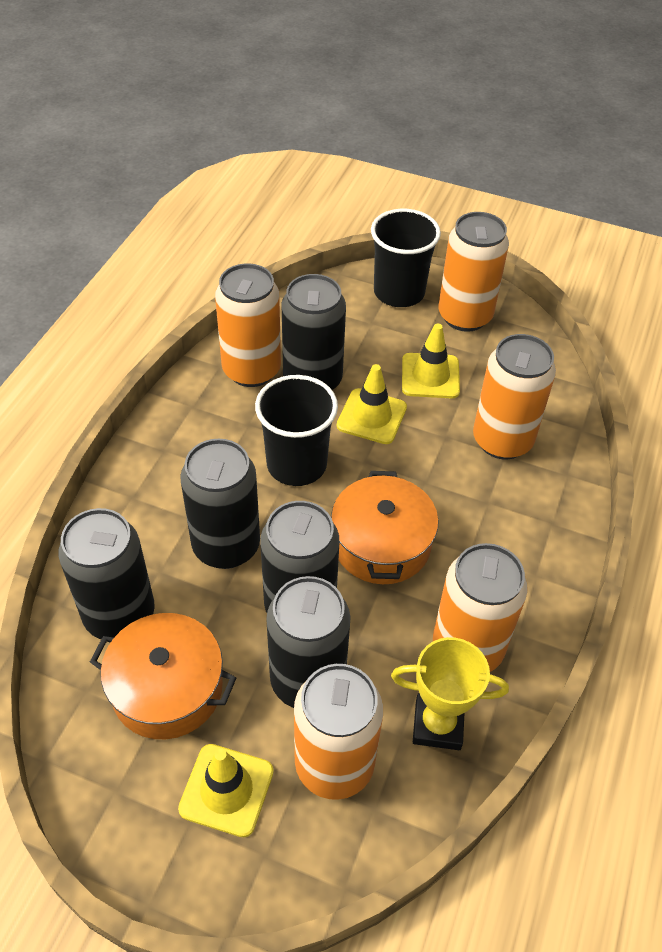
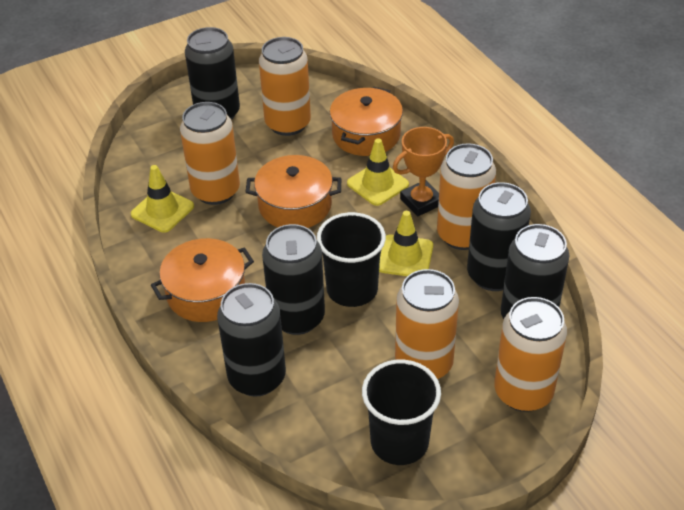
orange pot: [90,613,236,739] [331,471,439,584] = 2 -> [151,238,254,322] [246,155,341,228] [330,87,403,156] = 3
orange trophy: none = 0 -> [393,127,454,216] = 1
yellow trophy: [391,637,509,750] = 1 -> none = 0

